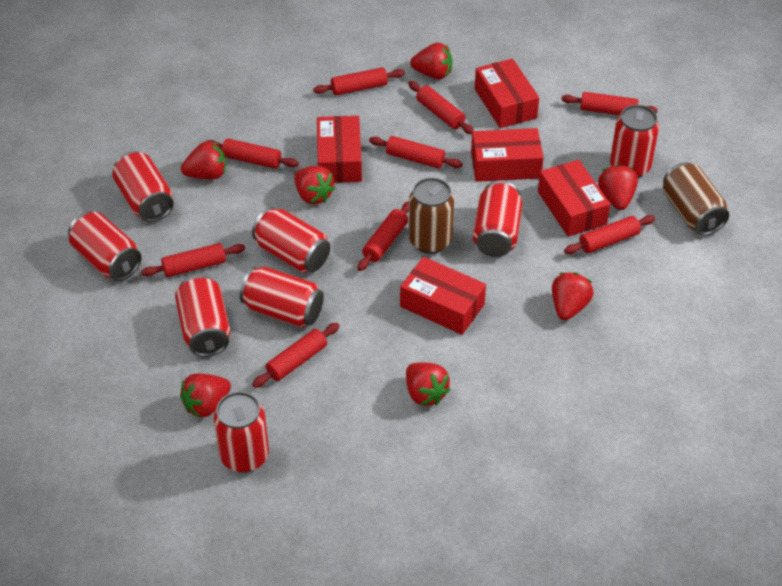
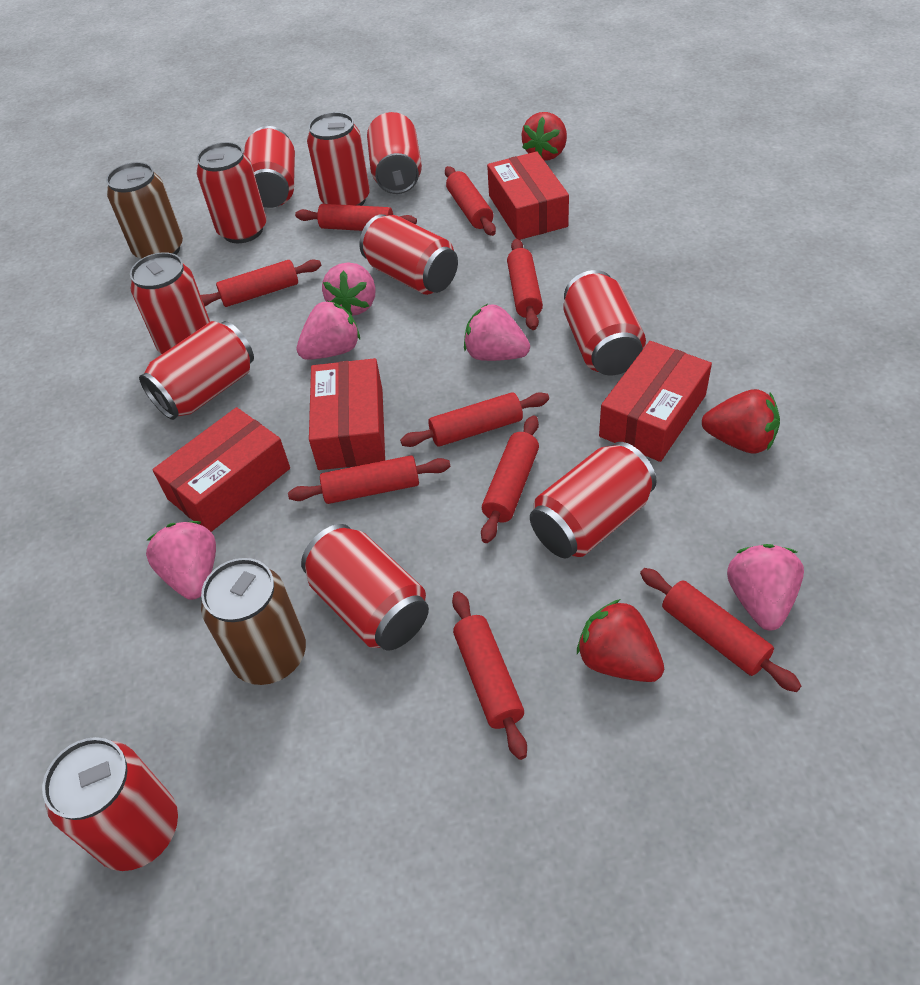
pink strawberry: none = 0 -> [146,521,216,600] [296,301,360,360] [322,262,376,316] [464,304,530,361] [727,544,804,630] = 5
red box: [317,116,362,183] [400,257,486,335] [471,128,544,182] [475,59,539,128] [538,160,610,237] = 5 -> [152,407,290,532] [309,358,385,470] [487,151,569,240] [599,341,712,462] = 4
red can: [68,212,142,281] [112,151,174,222] [175,275,231,357] [214,392,269,473] [240,267,324,327] [252,207,330,273] [473,181,522,257] [610,105,659,178] = 8 -> [42,737,178,871] [130,252,210,354] [139,321,254,420] [197,142,266,243] [244,126,295,208] [301,524,429,650] [307,112,370,206] [359,214,458,295] [367,112,422,194] [530,442,657,558] [563,270,646,375] = 11
red strawberry: [180,373,231,417] [181,141,226,179] [294,166,335,204] [406,362,451,406] [410,42,452,79] [552,272,594,320] [598,164,638,210] = 7 -> [521,112,567,161] [577,599,664,682] [702,389,780,453] = 3

